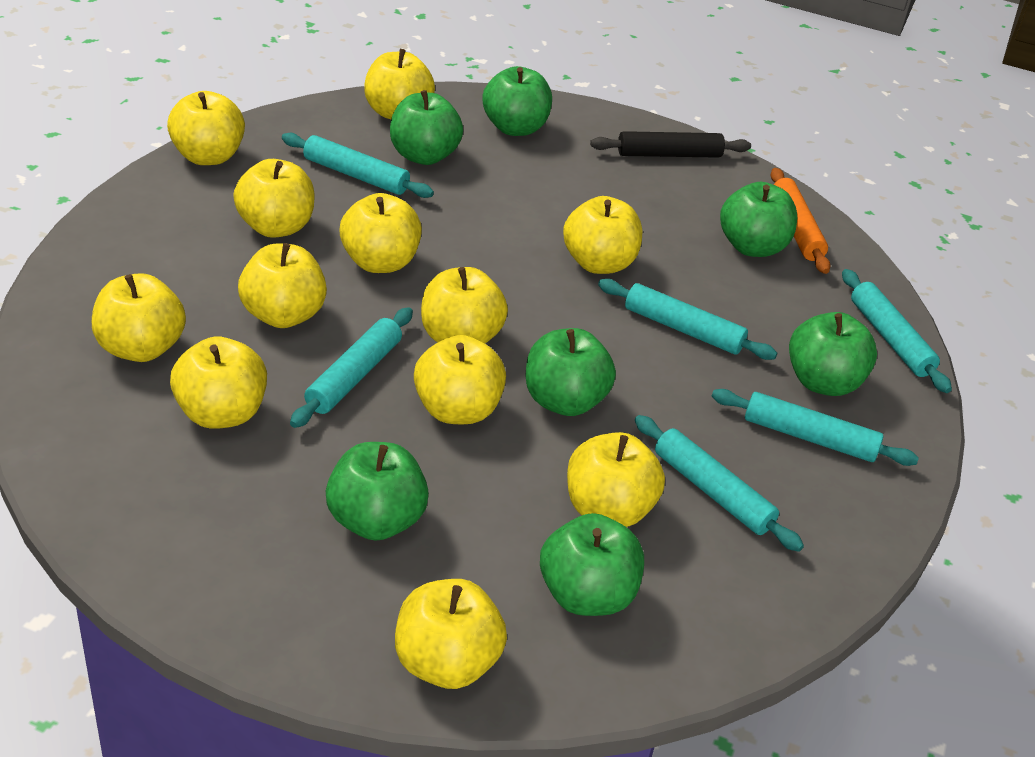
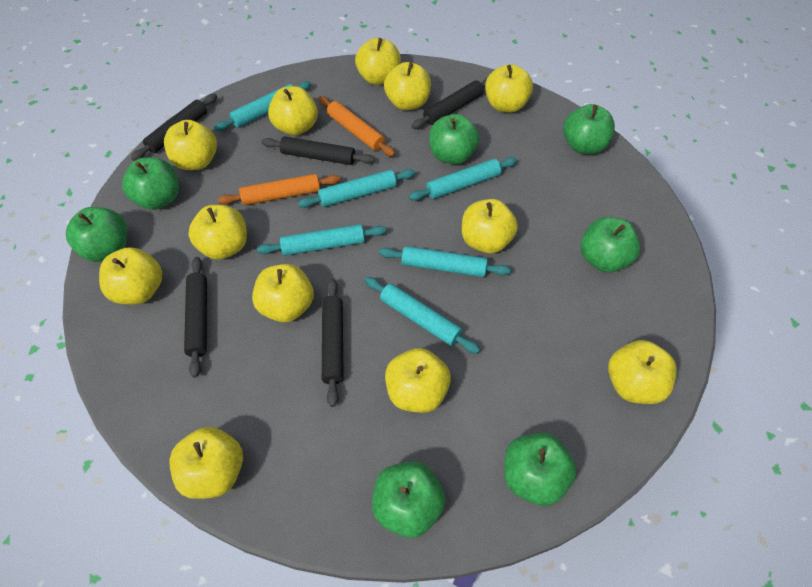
black rolling pin: [590,131,751,158] = 1 -> [131,93,217,161] [184,257,207,378] [261,137,375,165] [322,279,344,407] [411,77,488,129] = 5
orange rolling pin: [770,168,831,274] = 1 -> [218,174,341,205] [318,96,395,157] = 2

